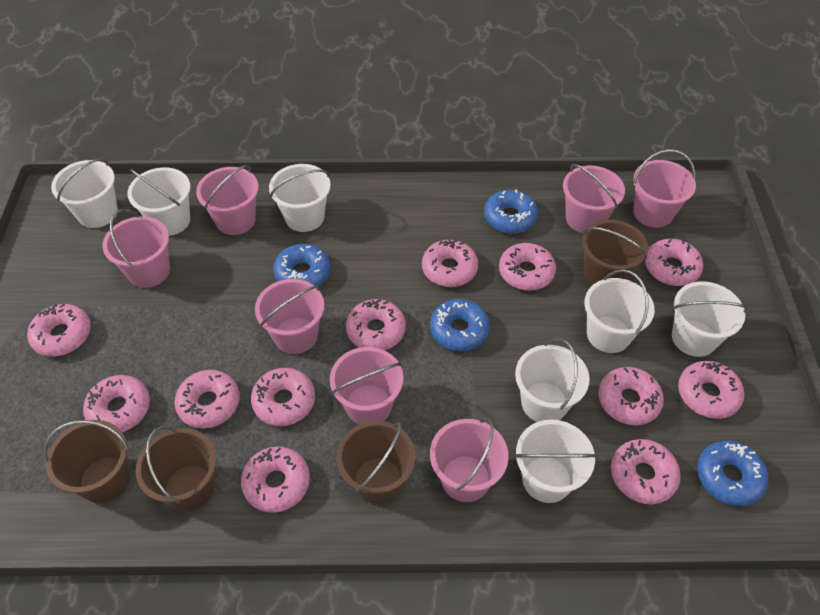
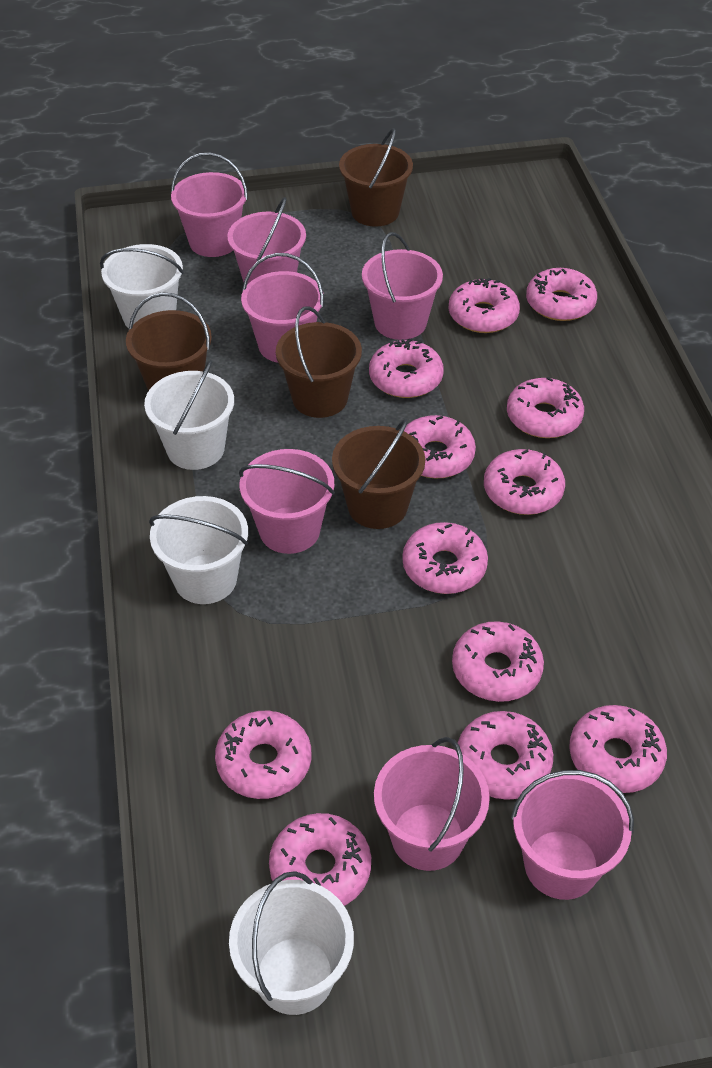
blue donut: [273,244,330,286] [430,299,490,351] [484,189,538,234] [697,441,769,506] = 4 -> none = 0
white bucket: [51,158,118,228] [127,167,190,236] [269,164,331,232] [514,420,597,503] [515,338,589,422] [584,269,655,353] [672,281,748,357] = 7 -> [100,244,184,329] [144,360,234,470] [149,496,248,604] [229,871,354,1015] = 4

